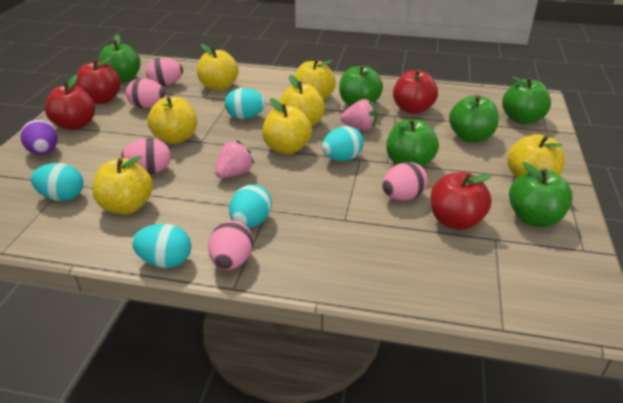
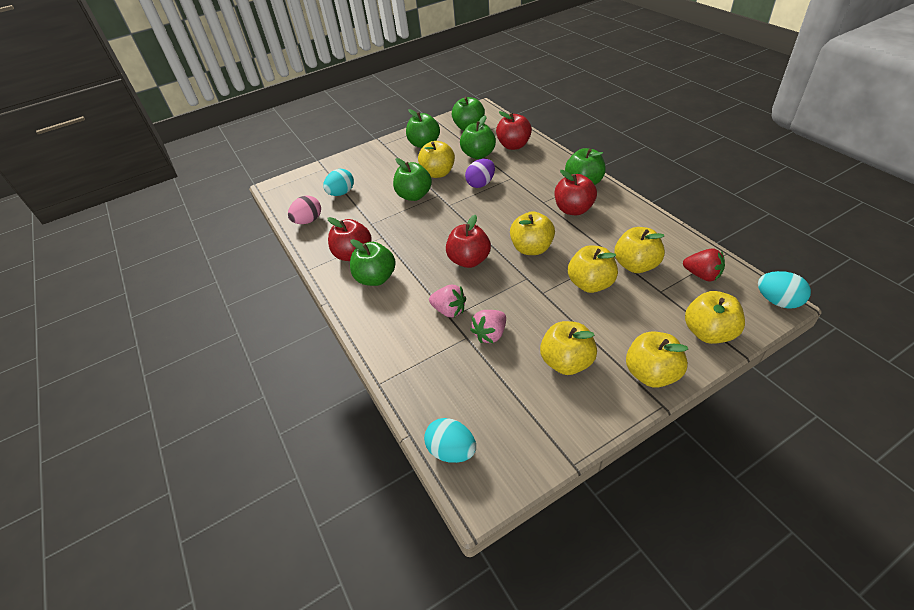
pink egg: [121,138,171,174] [126,78,165,108] [145,58,183,86] [208,220,253,270] [382,162,428,201] = 5 -> [288,195,321,224] = 1
red strawberry: none = 0 -> [683,248,725,281] = 1
turquoise egg: [31,163,83,201] [132,224,191,268] [225,88,265,119] [229,184,272,228] [322,126,364,161] = 5 -> [323,169,354,196] [424,418,476,463] [758,271,811,309] = 3

